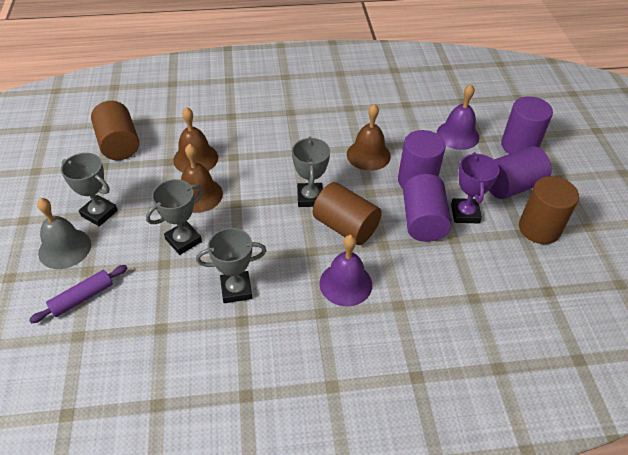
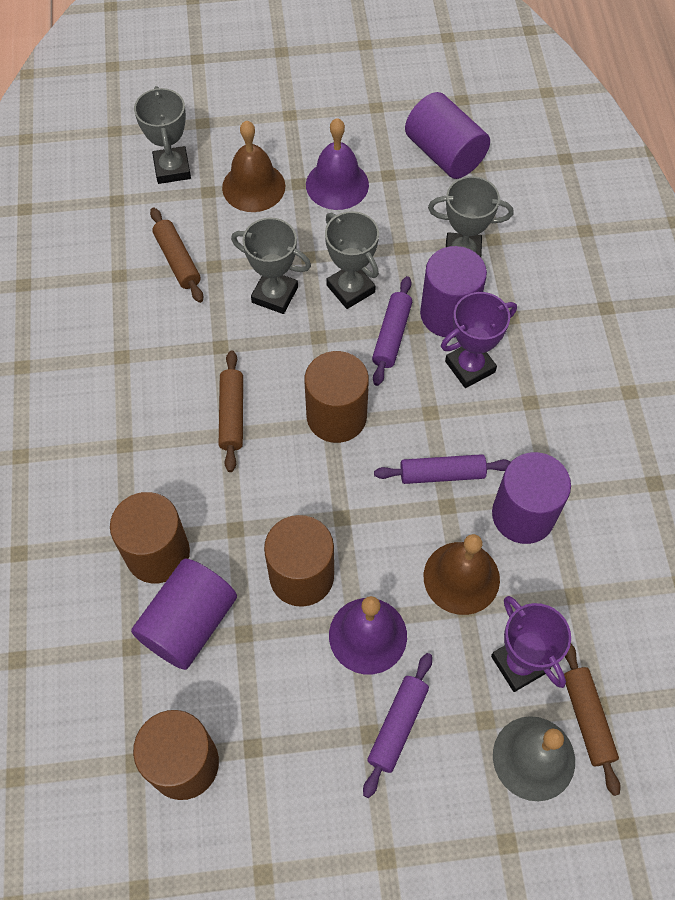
brown bell: [173,107,218,172] [181,144,223,213] [347,104,391,171] = 3 -> [222,120,285,212] [424,534,500,615] = 2
brown cylinder: [91,101,139,160] [313,182,382,245] [519,176,579,244] = 3 -> [110,492,190,583] [133,710,219,800] [264,515,334,607] [305,351,369,443] = 4
brown rolling pin: none = 0 -> [150,207,203,303] [219,350,243,472] [564,644,621,796] = 3
purple rolling pin: [29,265,127,323] = 1 -> [363,653,432,798] [372,276,412,386] [374,454,511,484] = 3
purple trophy: [451,152,500,223] = 1 -> [441,292,517,388] [491,596,571,692] = 2

